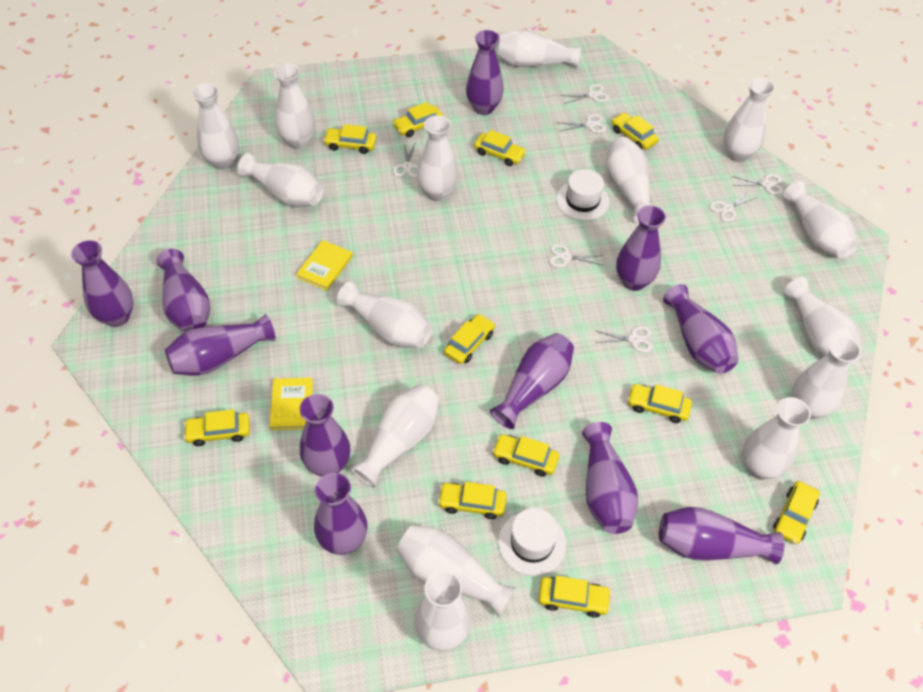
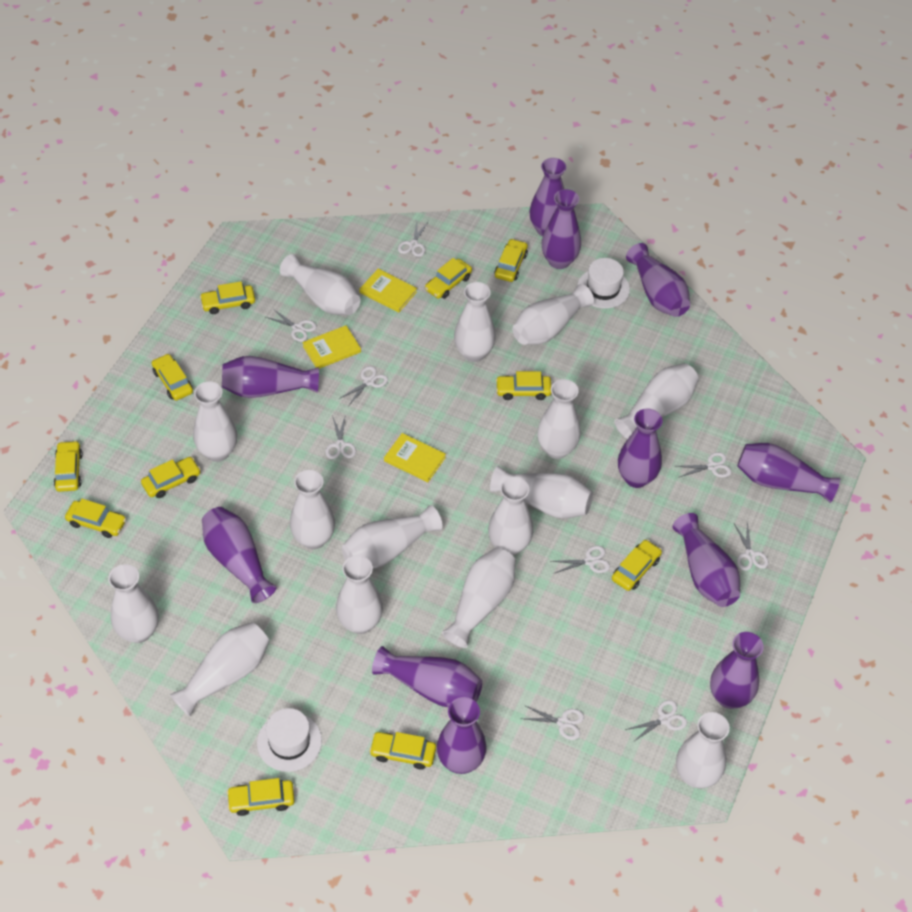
white scissors: [393,142,418,178] [549,244,603,267] [560,114,606,133] [561,84,609,104] [595,326,652,353] [709,191,757,222] [732,174,783,195] = 7 -> [266,308,317,342] [325,414,356,459] [339,366,388,405] [398,222,428,257] [521,705,584,740] [551,546,610,573] [625,700,687,743] [676,452,732,478] [734,521,769,571] = 9
yellow book: [269,378,313,430] [296,240,353,291] = 2 -> [302,326,361,369] [360,269,417,313] [384,433,446,482] = 3

